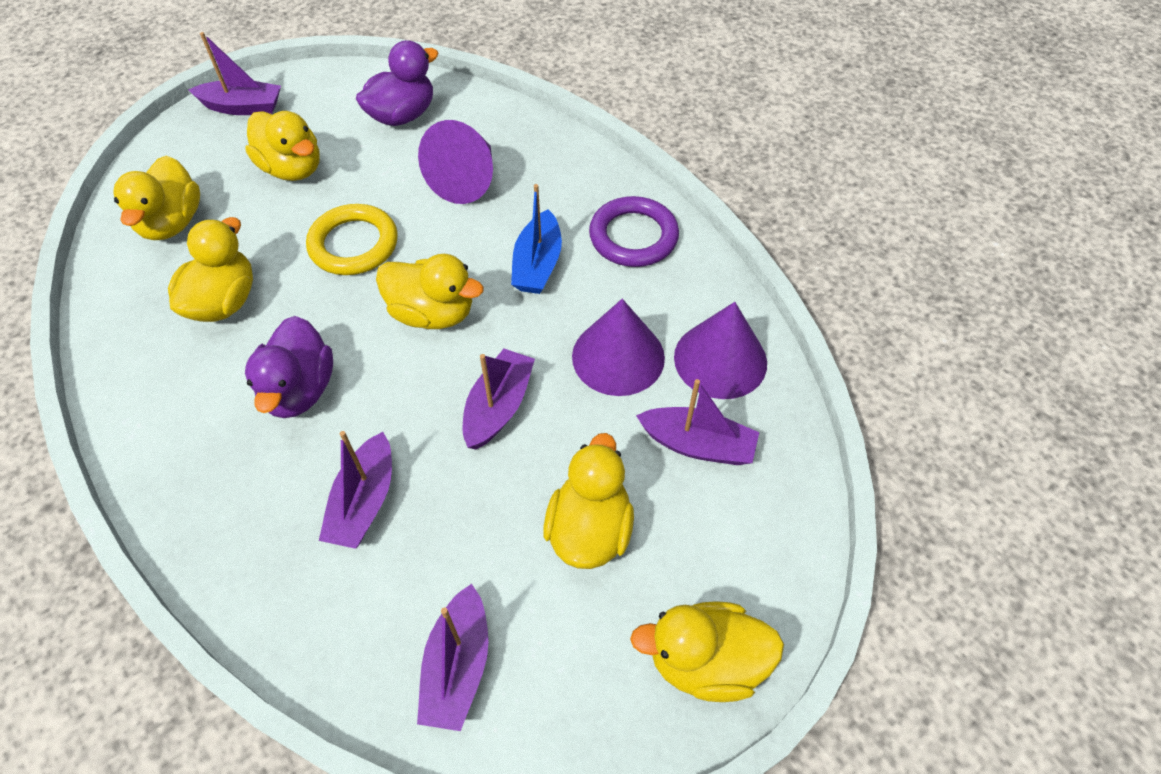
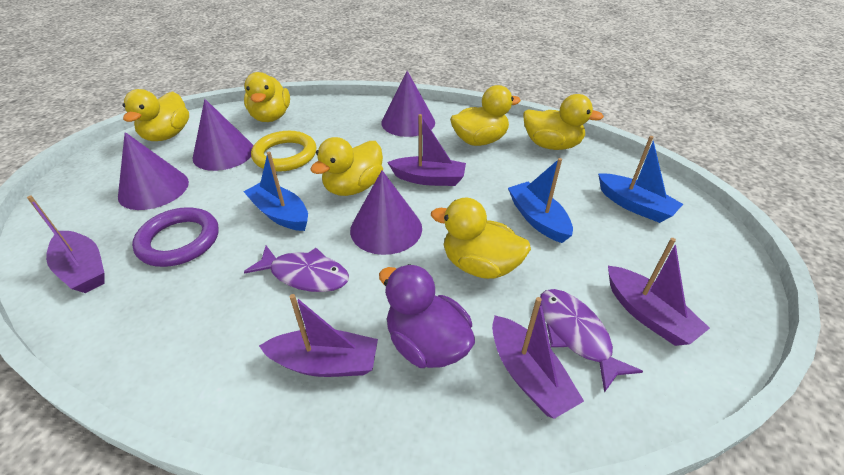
blue boat: [511,184,562,294] = 1 -> [243,152,308,231] [508,158,573,243] [598,136,683,223] = 3
purple cone: [418,120,493,204] [572,299,665,396] [674,302,767,399] = 3 -> [118,132,189,210] [192,99,254,171] [350,170,422,255] [381,71,435,137] = 4
purple duck: [245,316,333,418] [356,40,439,126] = 2 -> [379,264,475,368] = 1
purple fish: none = 0 -> [244,246,349,292] [540,289,643,393] = 2

